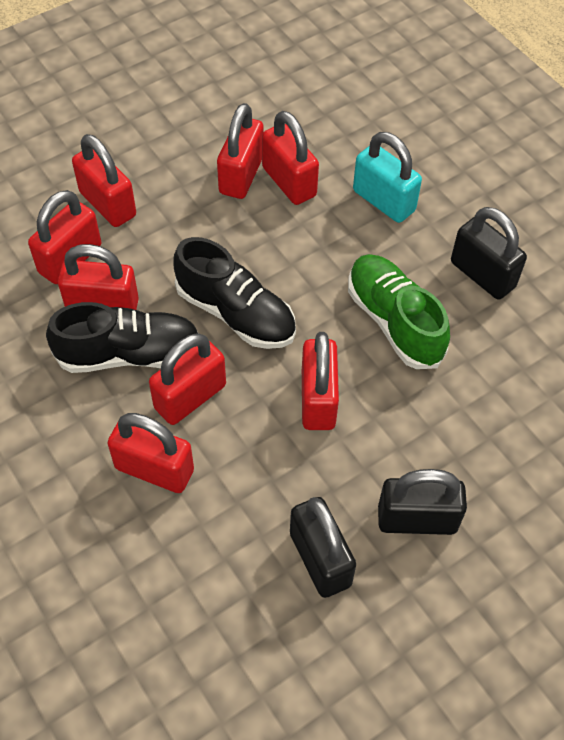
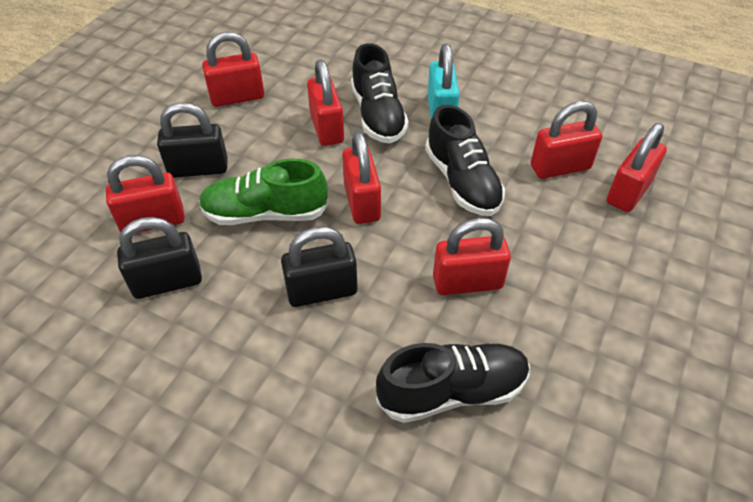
black shoe: [46,302,199,373] [173,237,296,349] = 2 -> [351,43,409,143] [376,343,530,423] [425,105,505,216] = 3
red padlock: [28,190,101,284] [58,244,139,310] [72,134,136,227] [107,413,194,493] [149,333,226,425] [217,103,264,199] [262,111,319,205] [302,332,339,430] = 8 -> [106,155,185,233] [202,32,264,107] [307,59,344,146] [342,131,381,224] [433,218,511,295] [531,101,602,179] [607,123,667,212] = 7

